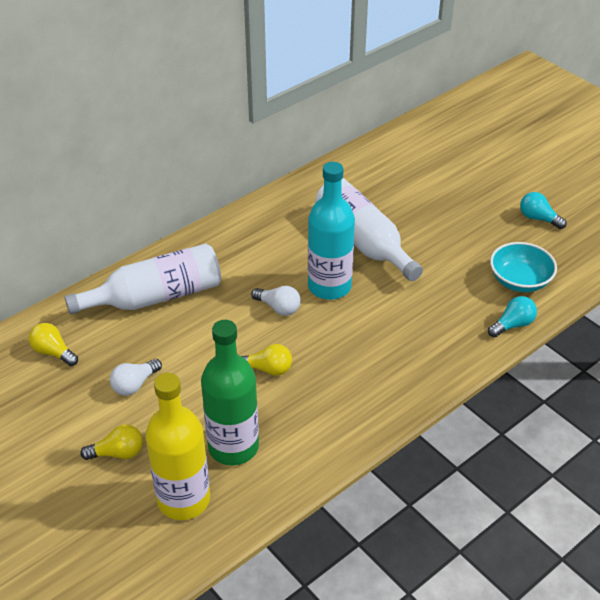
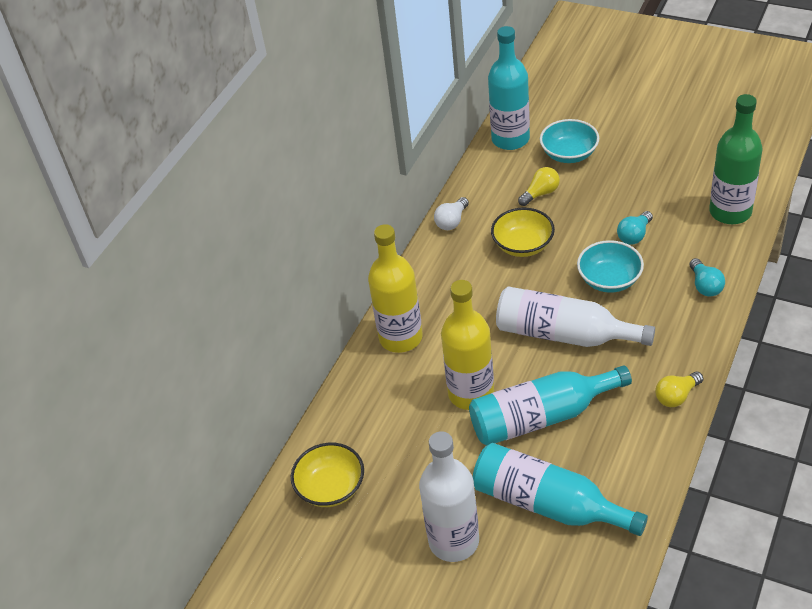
turquoise bottle: [308,162,355,300] = 1 -> [469,365,632,446] [473,443,648,536] [488,26,530,150] = 3
turquoise bowl: [490,242,557,292] = 1 -> [540,119,599,163] [577,240,644,293] = 2
white light bulb: [110,359,162,396] [251,286,301,316] = 2 -> [434,197,469,230] = 1
yellow bottle: [145,373,210,520] = 1 -> [368,224,423,353] [441,280,494,410] = 2
yellow bowl: none = 0 -> [291,443,364,507] [491,208,555,257] = 2
yellow light bulb: [29,323,78,366] [80,424,143,460] [242,344,292,376] = 3 -> [518,167,560,206] [655,372,704,407] = 2

